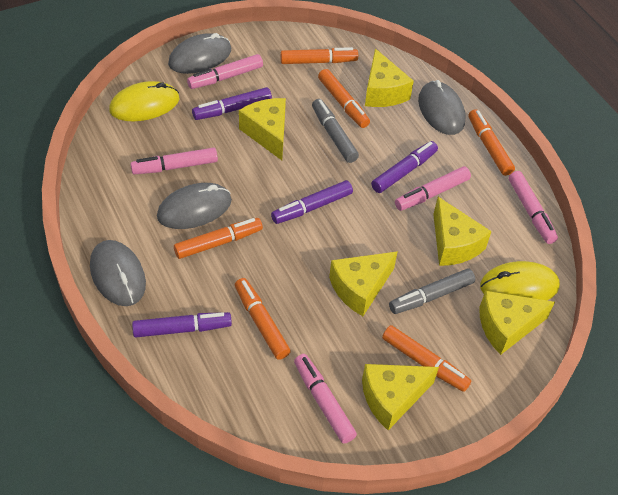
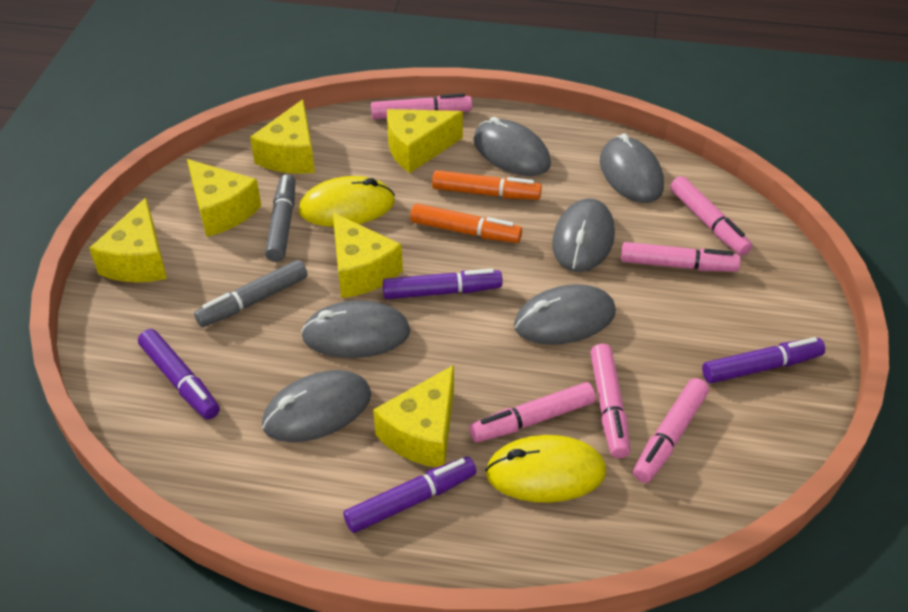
grey mouse: [90,240,146,306] [157,183,232,229] [168,33,231,74] [418,80,465,135] = 4 -> [262,370,371,442] [301,300,410,358] [473,117,551,176] [514,284,616,345] [552,198,615,272] [600,133,664,203] = 6
orange marker: [174,218,263,259] [235,278,291,360] [280,47,358,64] [318,69,370,128] [382,325,471,392] [468,109,515,176] = 6 -> [410,203,522,243] [432,170,542,200] = 2
pink marker: [131,147,218,174] [187,54,263,89] [294,354,357,444] [395,166,471,211] [509,171,558,244] = 5 -> [371,93,472,119] [469,382,596,442] [590,344,630,458] [621,242,741,272] [633,378,709,483] [670,176,752,256] = 6

